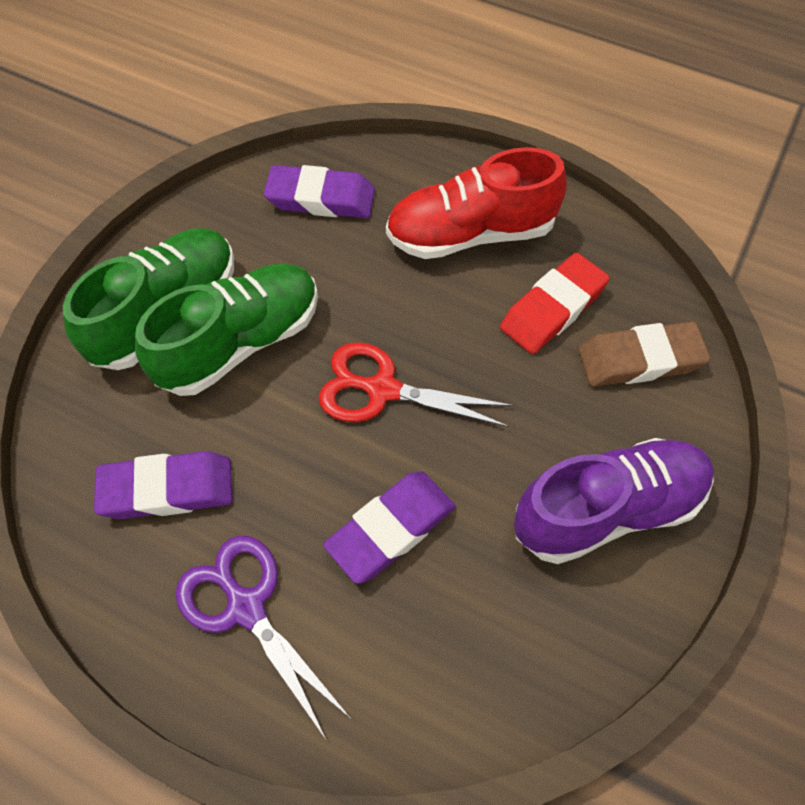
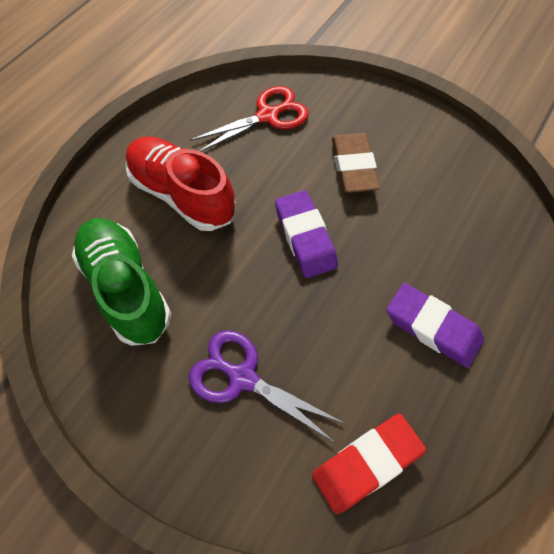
green shoe: [63,228,234,370] [135,264,318,396] = 2 -> [72,218,171,346] = 1
purple eraser: [94,451,233,519] [264,165,375,218] [323,471,456,584] = 3 -> [275,190,338,278] [387,283,484,368] = 2
purple shoe: [514,438,714,564] = 1 -> none = 0

